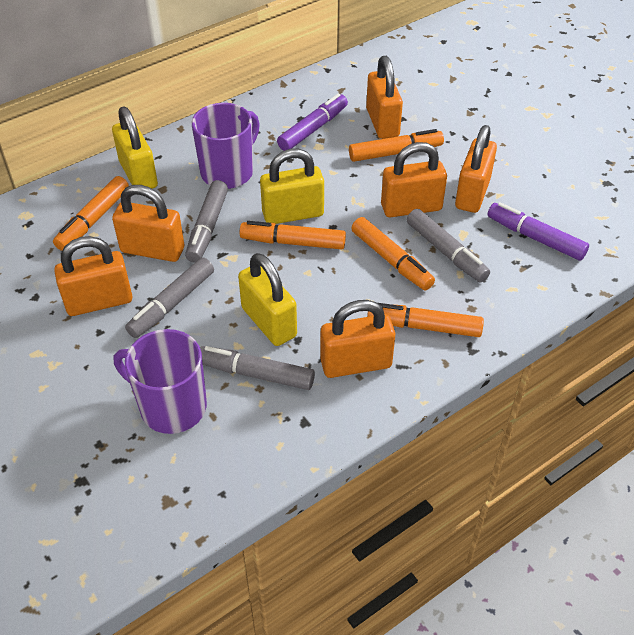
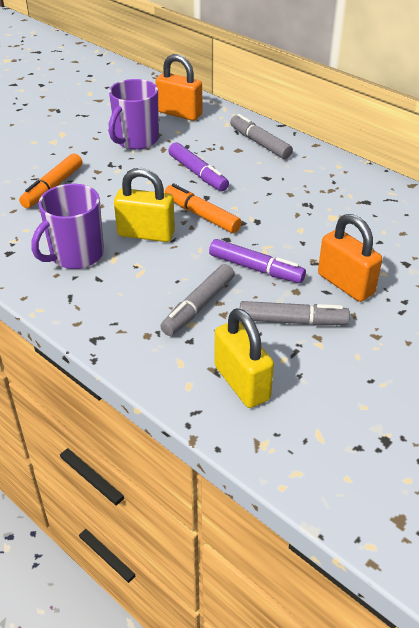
grey marker: [125,258,214,338] [185,180,228,263] [200,346,315,390] [407,209,490,282] = 4 -> [160,264,235,336] [230,114,293,159] [240,301,350,326] = 3
orange marker: [53,176,129,251] [239,221,346,250] [349,129,444,162] [351,217,435,290] [367,303,484,337] = 5 -> [19,153,82,208] [165,183,242,233] = 2
orange padlock: [54,236,132,316] [112,185,184,262] [320,300,395,378] [366,56,403,139] [381,142,447,217] [455,125,497,213] = 6 -> [155,54,202,121] [318,214,382,302] = 2
yellow padlock: [112,107,158,189] [238,253,297,346] [260,149,324,224] = 3 -> [114,168,175,242] [214,308,274,408] = 2

